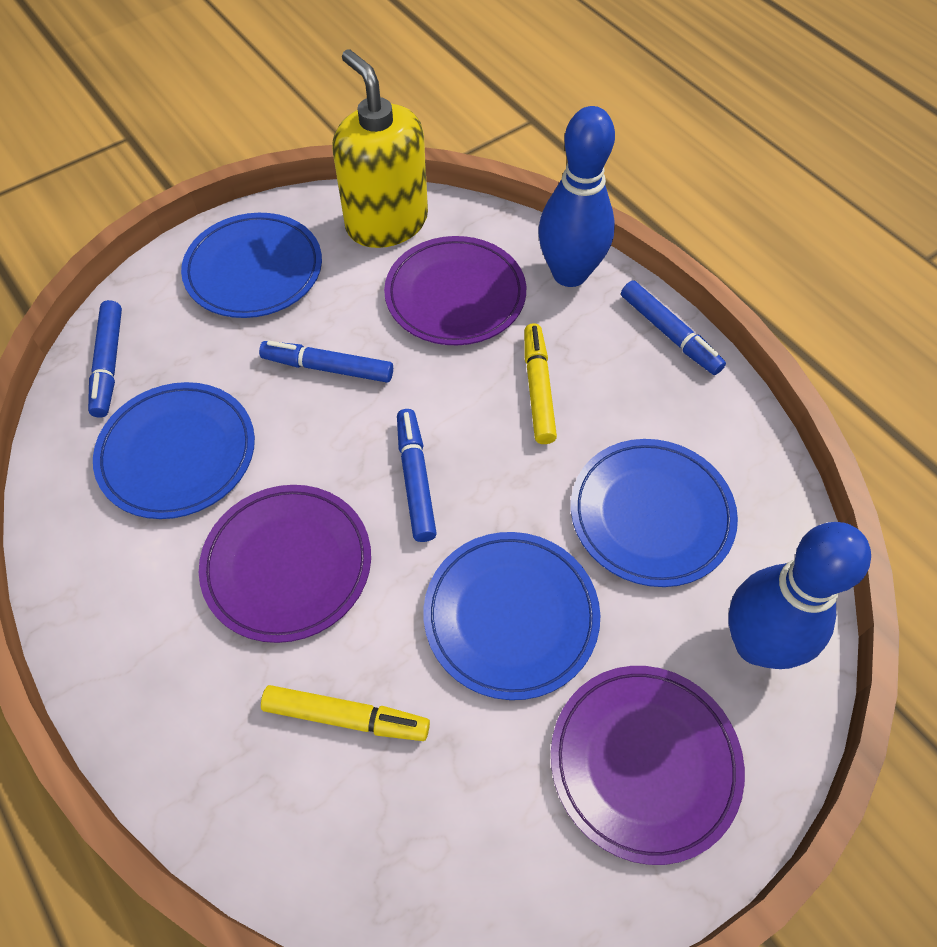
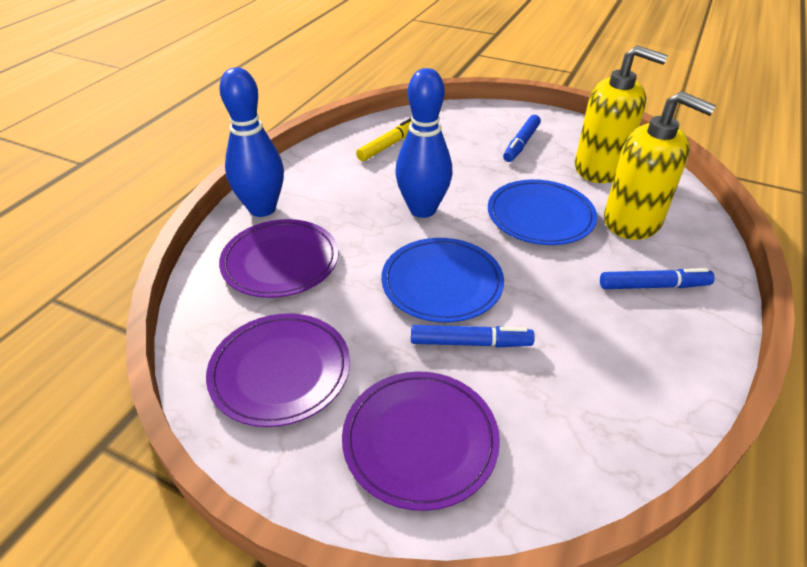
blue marker: [88,300,122,418] [259,341,393,383] [397,409,437,542] [621,281,726,375] = 4 -> [411,325,535,348] [503,115,541,162] [600,268,715,289] = 3
blue plate: [93,382,255,519] [181,213,322,318] [424,532,600,700] [571,439,738,587] = 4 -> [381,238,504,322] [488,179,597,245] = 2
yellow marker: [261,685,430,741] [524,323,557,444] = 2 -> [356,118,412,161] = 1
yellow soap dispenser: [332,49,428,248] = 1 -> [575,45,668,183] [604,91,716,240] = 2

